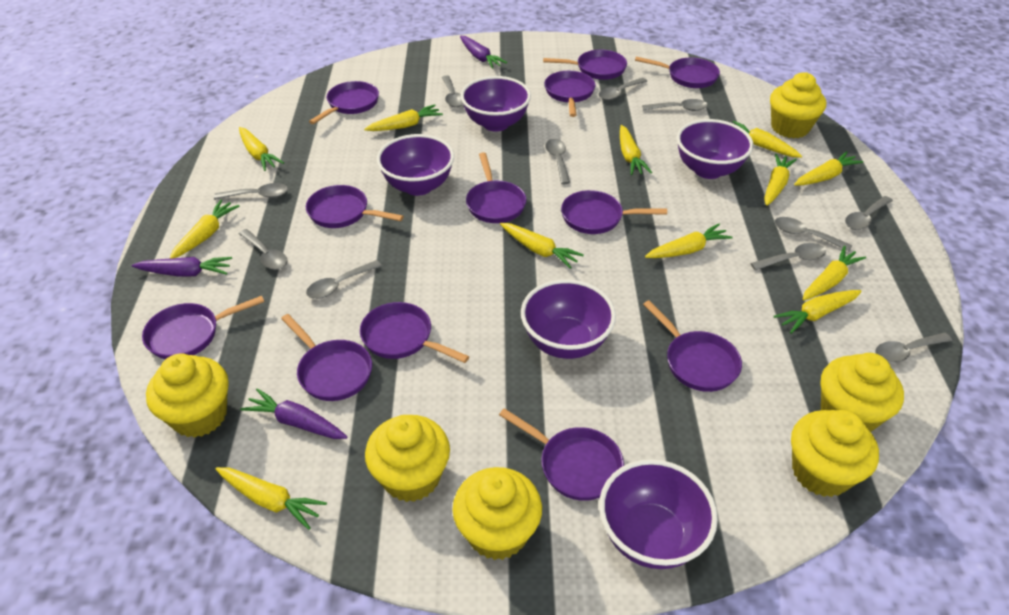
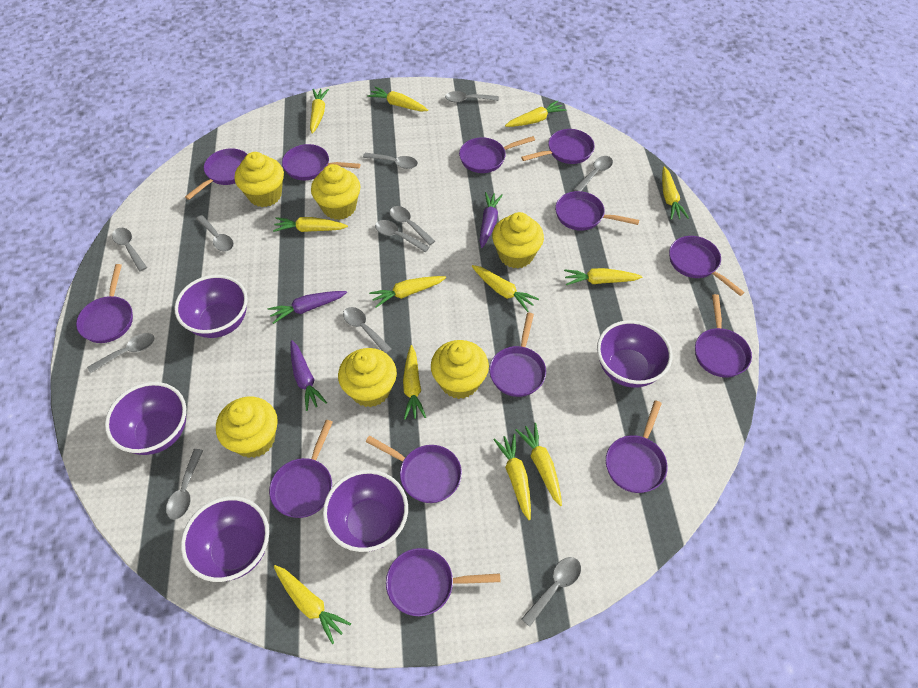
purple pan: [142,296,264,359] [281,314,372,401] [306,185,404,228] [309,81,379,124] [360,302,469,363] [466,152,526,223] [499,408,624,501] [543,50,627,80] [544,71,595,117] [561,190,667,234] [635,56,720,88] [643,300,742,392] = 12 -> [76,264,133,343] [185,148,247,200] [269,420,333,518] [282,144,360,180] [366,436,462,503] [386,548,501,616] [459,136,535,173] [489,313,546,397] [521,129,595,164] [555,191,639,231] [606,400,667,493] [669,236,745,296] [695,294,752,377] = 13

